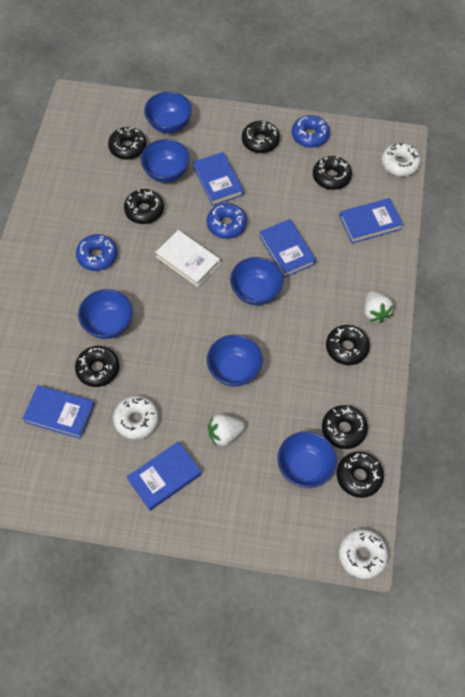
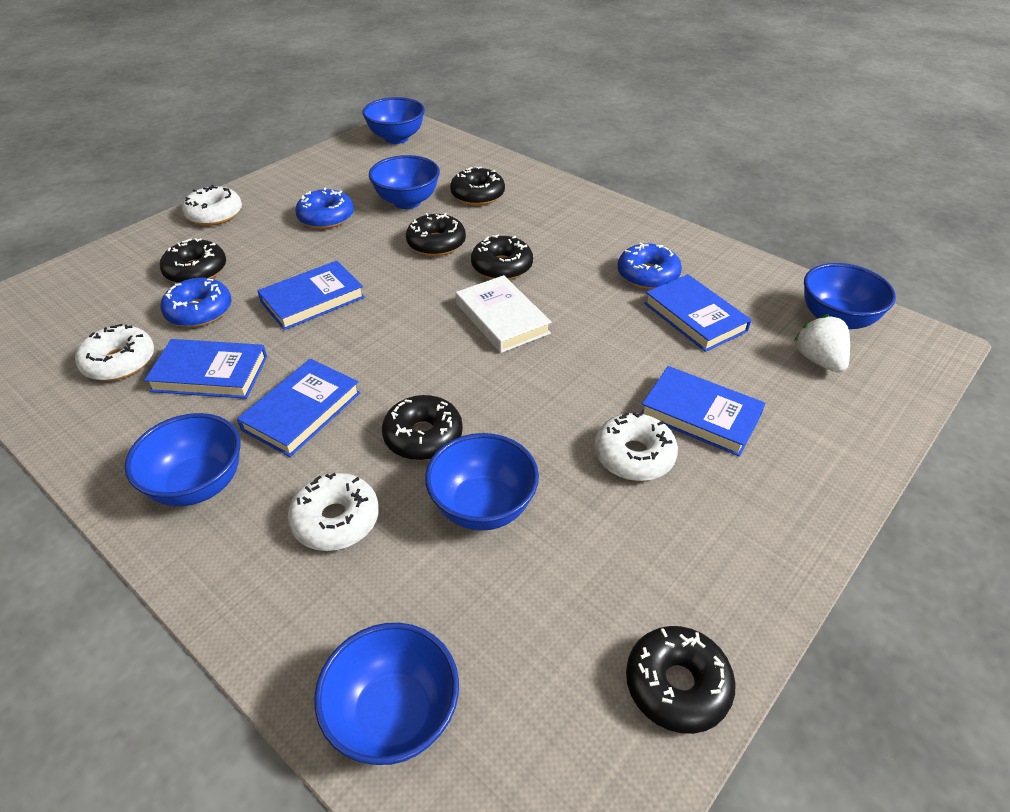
black donut: [75,346,119,387] [108,127,147,160] [124,189,164,224] [242,121,280,153] [313,156,352,190] [322,405,368,449] [326,325,370,365] [337,452,384,498] = 8 -> [160,238,226,283] [382,395,463,460] [406,213,466,256] [450,166,505,205] [471,234,533,280] [626,626,736,734] = 6
white donut: [113,396,159,439] [339,529,388,579] [381,143,421,176] = 3 -> [75,324,154,381] [182,185,242,226] [288,473,379,551] [594,412,678,481] = 4
white strawberry: [208,414,245,446] [364,291,394,323] = 2 -> [794,315,850,373] = 1

